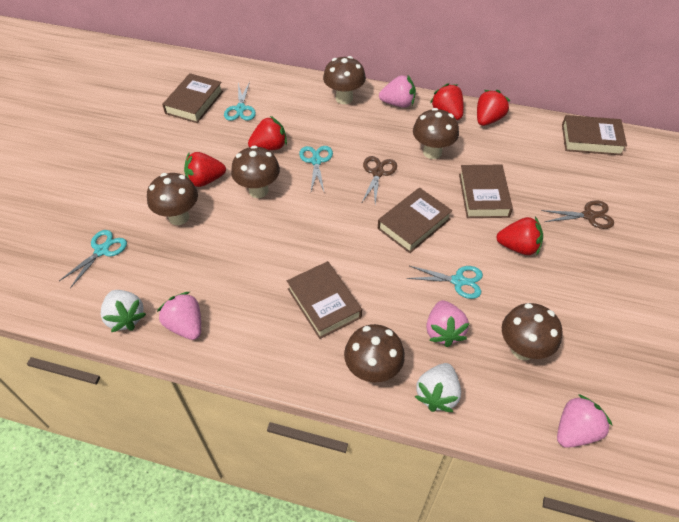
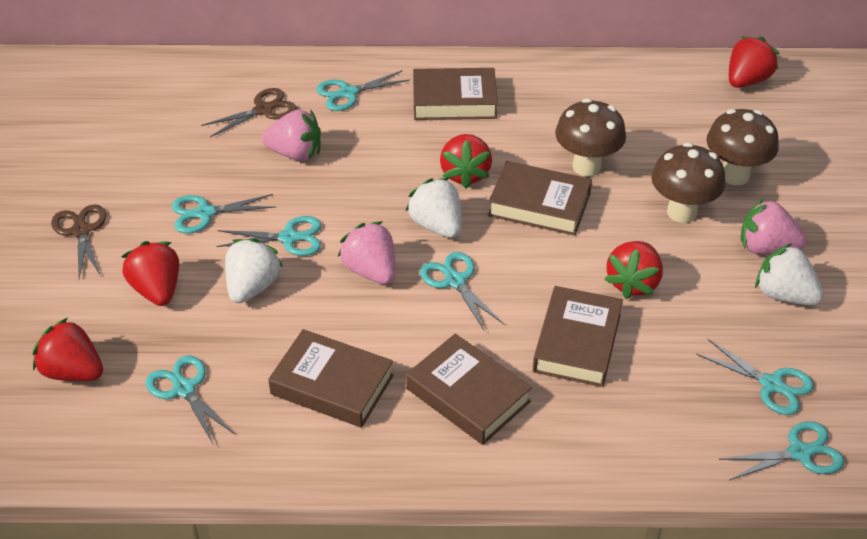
brown mushroom: [147,173,198,225] [231,145,280,198] [323,56,366,104] [344,324,405,382] [413,108,459,159] [502,303,563,360] = 6 -> [555,99,626,176] [651,143,725,223] [707,109,779,185] = 3
pink strawberry: [157,292,201,340] [379,75,416,107] [426,300,469,347] [557,394,613,448] = 4 -> [262,110,321,161] [338,221,395,284] [741,198,807,255] = 3
turquoise scissors: [59,230,127,288] [224,82,256,121] [299,146,333,191] [407,266,483,299] = 4 -> [145,355,235,444] [172,194,276,234] [216,216,321,256] [316,70,410,111] [420,252,504,332] [696,339,814,415] [719,421,844,480] = 7
white strawberry: [101,290,146,332] [415,363,461,412] = 2 -> [225,238,283,303] [406,178,461,238] [755,243,824,305] = 3

